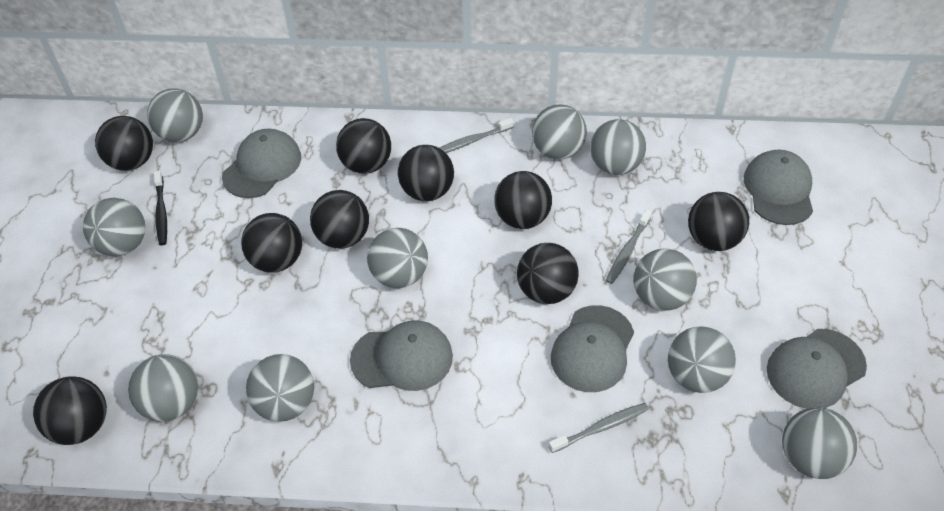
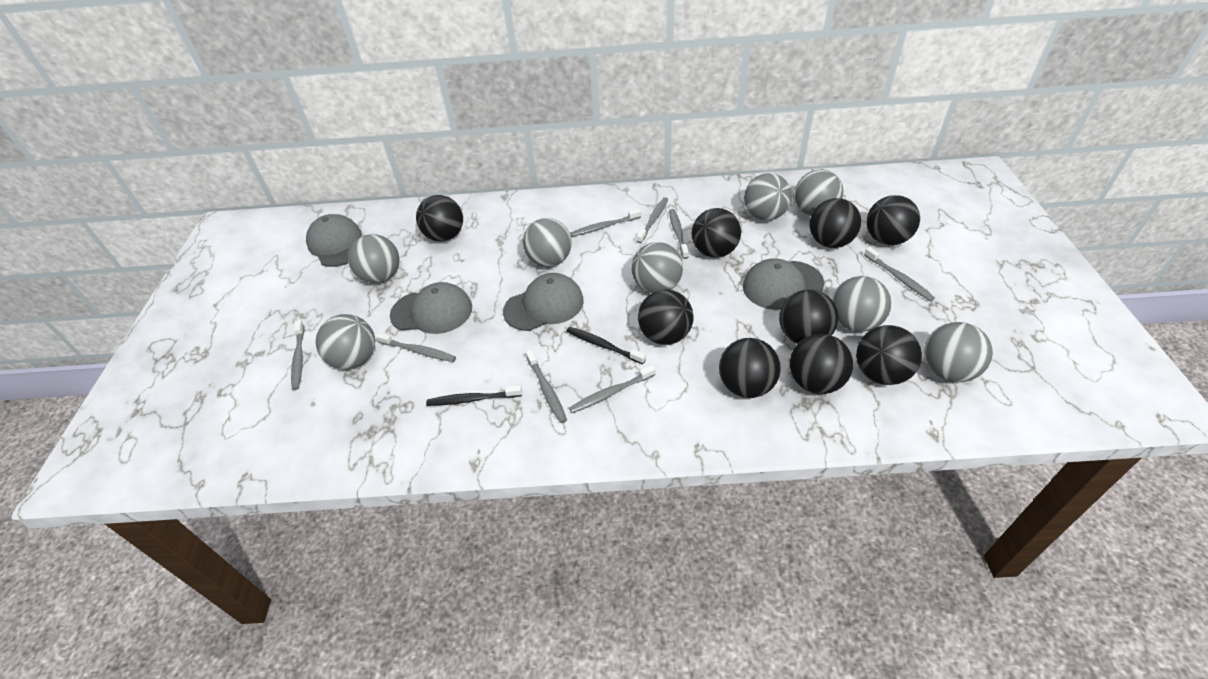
black toothbrush: [154,171,167,245] = 1 -> [426,385,522,406] [566,327,646,364] = 2
grey ball: [83,198,145,256] [128,354,198,422] [147,88,203,142] [246,354,314,422] [367,228,428,288] [532,104,587,160] [590,119,646,175] [633,249,697,310] [668,326,736,393] [782,407,857,479] = 10 -> [316,314,375,369] [348,234,399,283] [523,218,572,267] [632,242,683,293] [744,173,792,221] [794,170,843,216] [832,276,891,332] [924,322,993,382] = 8
grey cap: [222,129,301,198] [350,320,453,391] [551,305,634,392] [744,150,813,225] [767,329,867,409] = 5 -> [306,214,362,267] [390,282,472,334] [503,273,584,331] [743,259,824,310] = 4
grey toothbrush: [440,118,514,153] [549,403,649,453] [606,209,652,284] = 3 -> [291,320,304,390] [375,332,456,362] [526,349,567,423] [569,365,656,413] [570,209,641,237] [637,197,669,243] [669,209,689,259] [864,247,935,301] = 8

